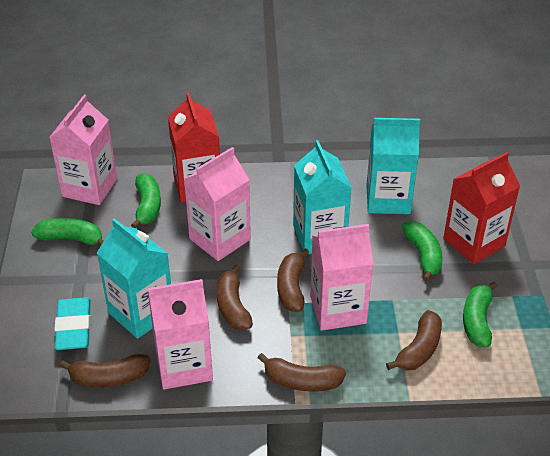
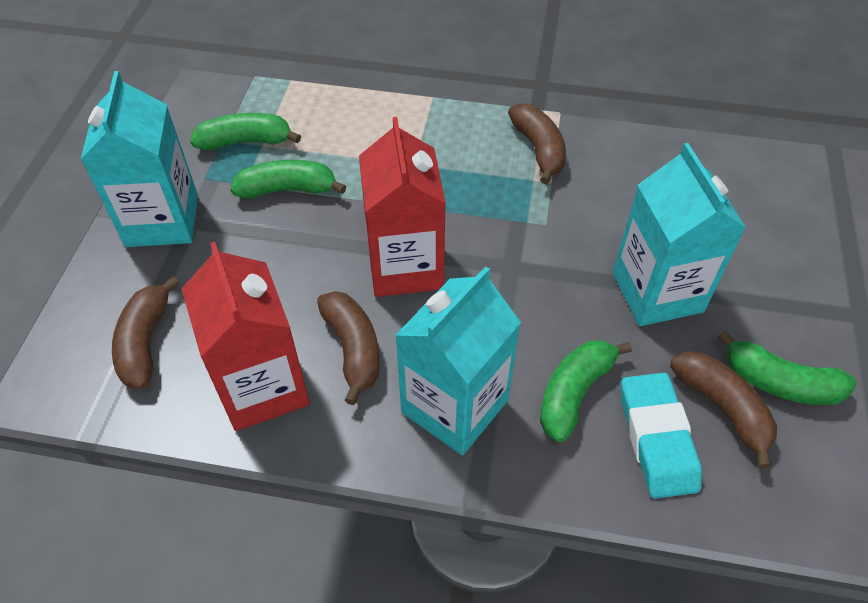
brown banana: [60,354,150,388] [216,264,253,330] [258,353,346,392] [277,248,309,312] [386,310,442,371] = 5 -> [112,276,179,389] [317,291,380,405] [508,103,566,184] [670,351,777,469] = 4
pink carton: [49,95,117,205] [148,279,213,390] [184,147,251,261] [310,224,373,331] = 4 -> none = 0

